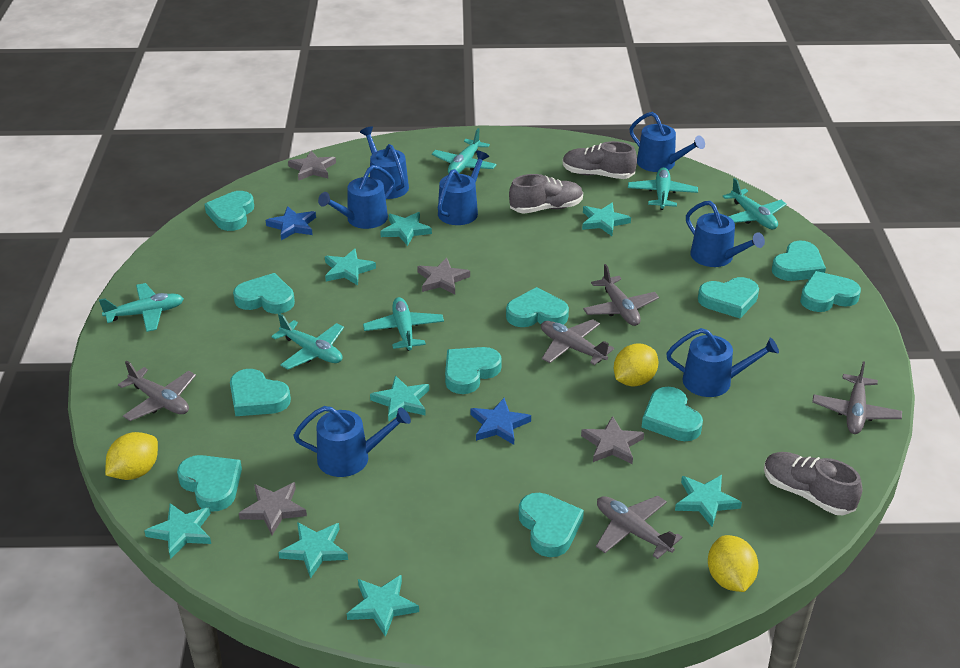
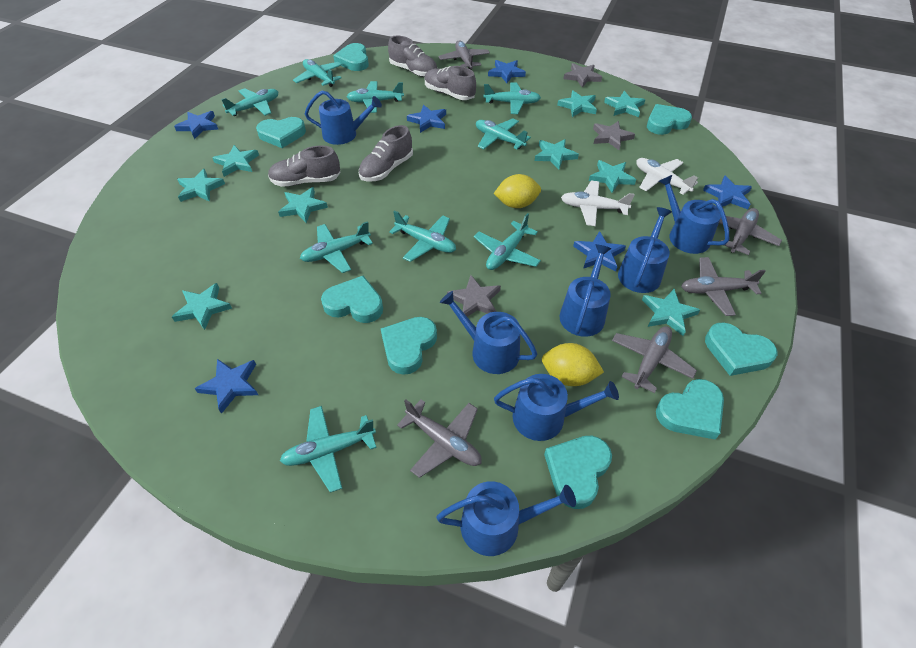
blue star: [266,206,316,241] [470,398,531,445] = 2 -> [174,111,218,139] [194,359,258,414] [407,105,446,133] [488,60,526,83] [573,231,626,271] [703,175,752,209] = 6
grey shoe: [509,174,583,214] [563,141,637,179] [764,452,862,515] = 3 -> [268,146,341,187] [359,125,413,181] [388,36,437,77] [425,66,476,100] = 4
grey star: [239,482,307,535] [288,151,336,181] [417,258,470,294] [581,416,644,464] = 4 -> [447,275,501,317] [564,63,602,88] [593,121,635,150] = 3
turquoise heart: [177,455,242,512] [205,191,254,231] [230,369,291,416] [233,273,295,314] [445,347,502,394] [506,287,569,327] [519,493,584,557] [642,387,703,441] [698,277,759,318] [772,241,826,281] [800,271,861,312] = 11 -> [256,117,306,148] [321,276,383,323] [333,43,369,71] [381,317,437,375] [544,435,612,509] [647,104,692,135] [656,379,724,440] [705,322,777,376] = 8
turquoise plane: [99,283,184,332] [271,313,344,369] [363,297,444,351] [432,128,496,174] [628,167,698,210] [722,178,787,229] = 6 -> [221,88,278,116] [280,406,377,493] [293,59,342,87] [300,221,373,273] [347,81,404,113] [389,210,456,262] [474,213,541,270] [476,119,531,149] [484,82,541,114] = 9
turquoise star: [144,503,211,559] [278,522,348,579] [325,249,376,285] [347,575,419,637] [370,375,429,422] [380,212,432,246] [582,203,631,236] [675,475,742,527] = 8 -> [172,283,232,330] [177,169,225,202] [212,145,259,177] [278,187,328,223] [535,139,579,169] [557,90,597,117] [589,160,636,193] [604,91,645,117] [642,289,700,336] = 9
white plane: none = 0 -> [561,181,635,226] [636,158,698,195] = 2
yellow lemon: [105,432,158,480] [614,343,659,386] [708,535,759,592] = 3 -> [493,174,541,208] [542,343,604,386] = 2

